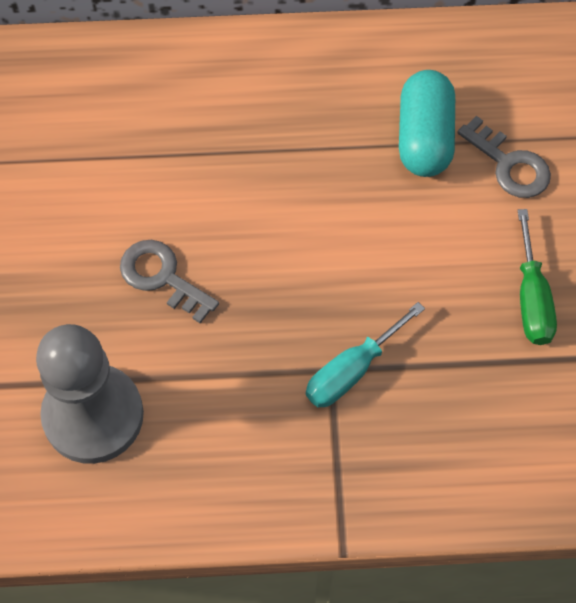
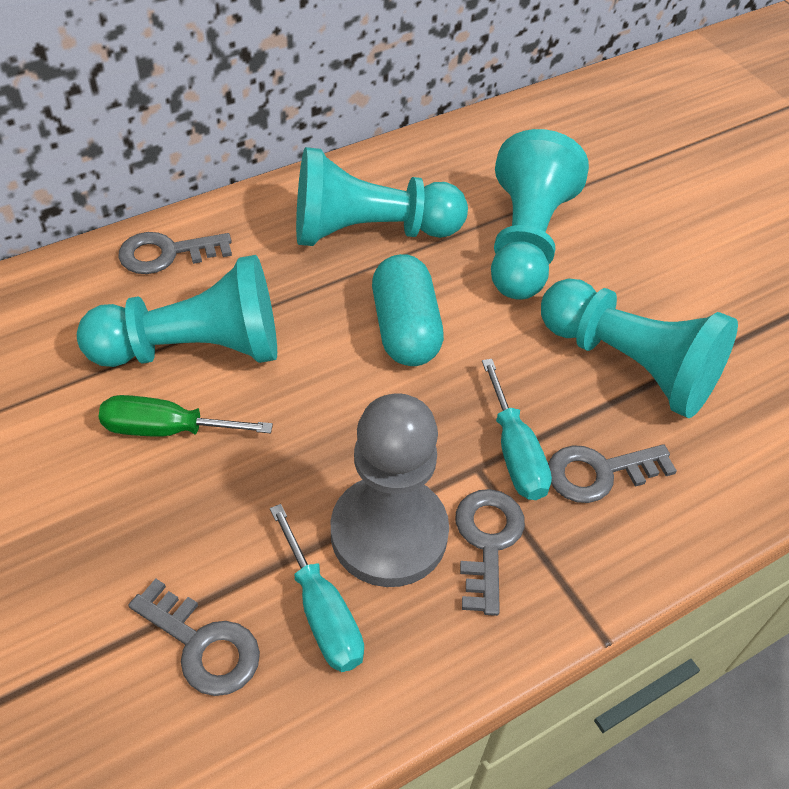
grey key: [120,240,219,323] [457,116,551,198] = 2 -> [118,232,232,274] [129,578,260,696] [456,489,525,616] [548,444,677,503] = 4
turquoise pawn: none = 0 -> [77,255,277,367] [296,147,468,246] [491,129,589,300] [541,278,738,418] = 4
turquoise screwdriver: [306,302,425,407] = 1 -> [270,504,364,672] [482,359,552,500] = 2

